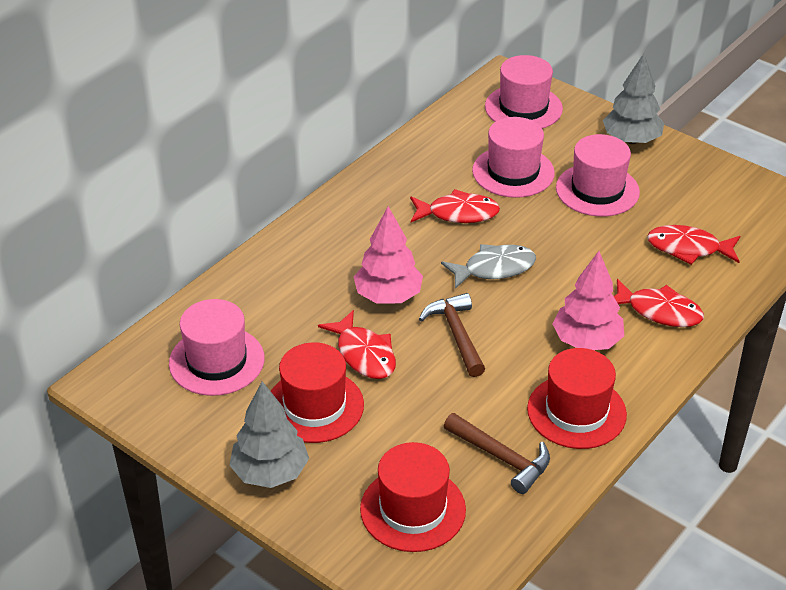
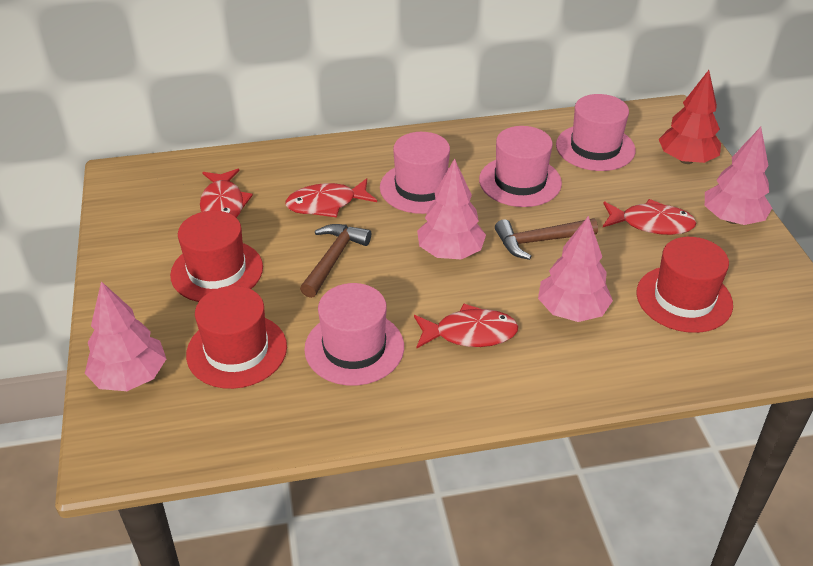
grey fish: [441,244,536,289] = 1 -> none = 0
grey tree: [229,381,309,488] [603,54,664,144] = 2 -> none = 0
pink tree: [354,206,423,304] [552,251,624,350] = 2 -> [85,281,166,391] [417,159,486,259] [538,216,613,322] [705,127,772,225] = 4
red tree: none = 0 -> [659,70,721,164] = 1

